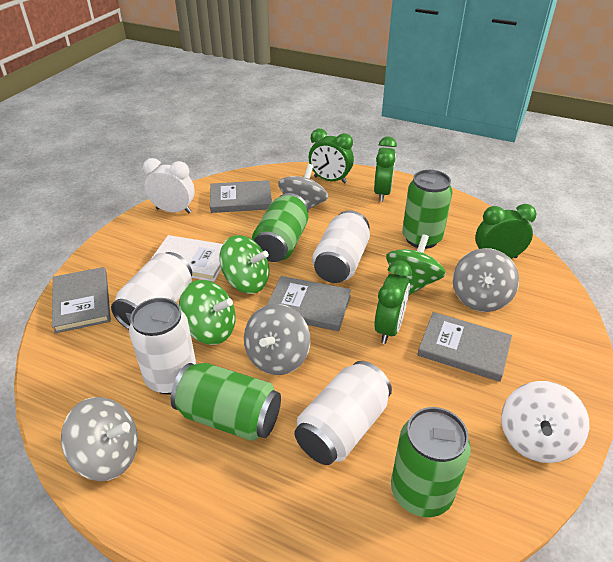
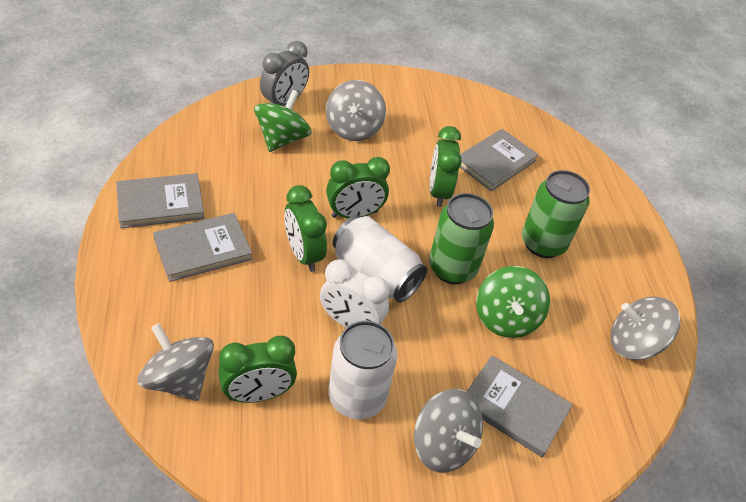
green can: [171,363,281,441] [252,193,308,262] [391,407,471,517] [402,170,452,249] = 4 -> [429,193,494,284] [522,170,590,258] = 2
green spinning top: [179,280,236,345] [219,235,269,294] [386,234,446,295] = 3 -> [254,90,312,152] [476,266,550,338] = 2
grey clock: none = 0 -> [260,41,309,106] = 1
white book: [150,235,223,282] = 1 -> none = 0
white can: [111,252,192,330] [129,298,196,395] [295,361,392,465] [312,210,370,283] = 4 -> [328,321,397,419] [332,215,427,303] = 2
white spinning top: [501,381,590,463] = 1 -> none = 0

